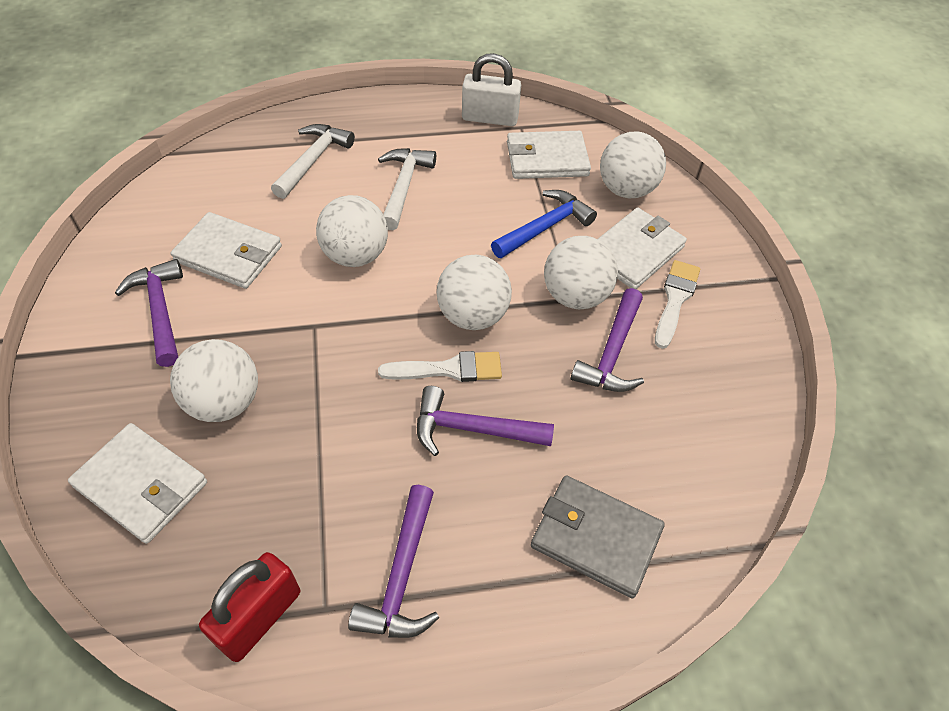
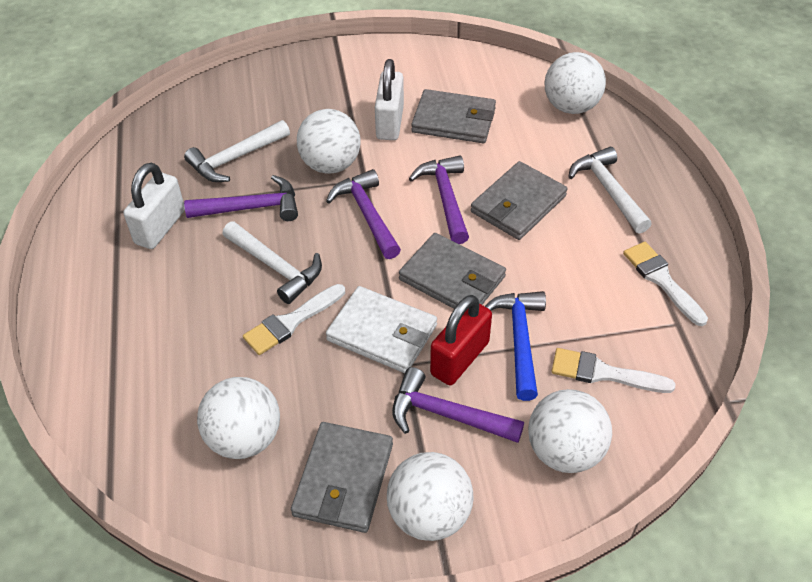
grey wallet: [531,475,665,598] = 1 -> [291,422,393,533] [399,233,506,309] [411,89,496,143] [471,161,568,240] = 4
white brush: [378,351,502,382] [655,260,700,349] = 2 -> [243,284,345,355] [551,348,676,393] [623,242,708,326] = 3
white hammer: [271,124,355,199] [378,148,436,230] = 2 -> [184,120,290,182] [223,221,322,304] [568,147,652,234] = 3
white padlock: [462,53,521,126] = 1 -> [123,163,185,249] [375,59,404,140] = 2
white wallet: [68,423,207,544] [171,212,282,289] [507,131,591,179] [598,208,687,289] = 4 -> [326,286,437,373] = 1

